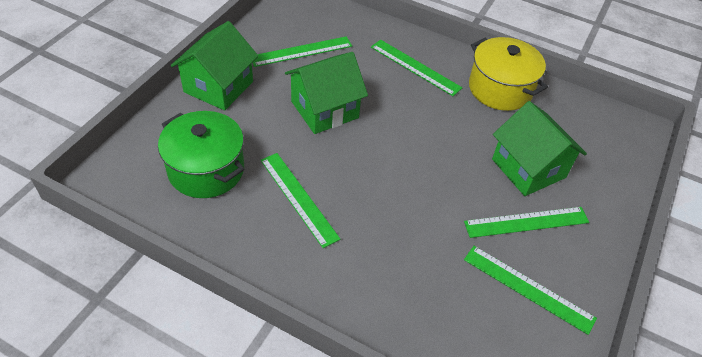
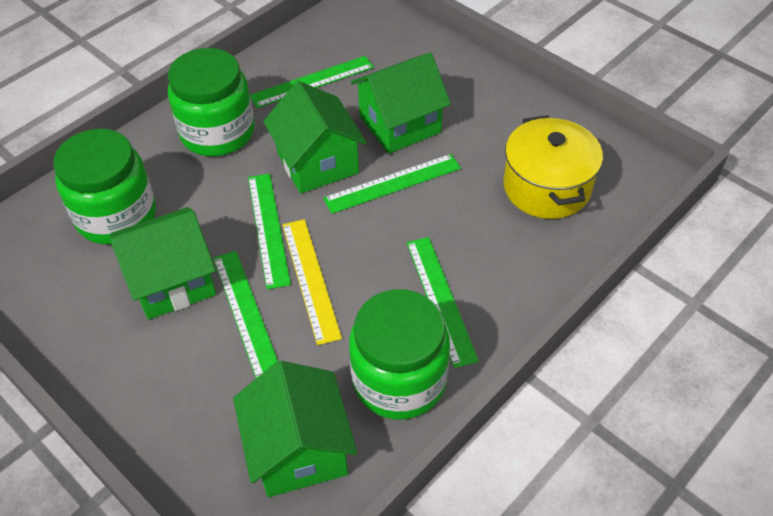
green house: [171,21,258,111] [285,52,368,134] [492,101,587,196] = 3 -> [110,207,216,320] [233,361,357,497] [263,81,367,194] [351,53,451,154] = 4
green jar: none = 0 -> [53,129,156,244] [168,48,255,156] [349,289,450,419] = 3
green pot: [158,111,244,198] = 1 -> none = 0
yellow ruler: none = 0 -> [282,219,342,345] = 1

